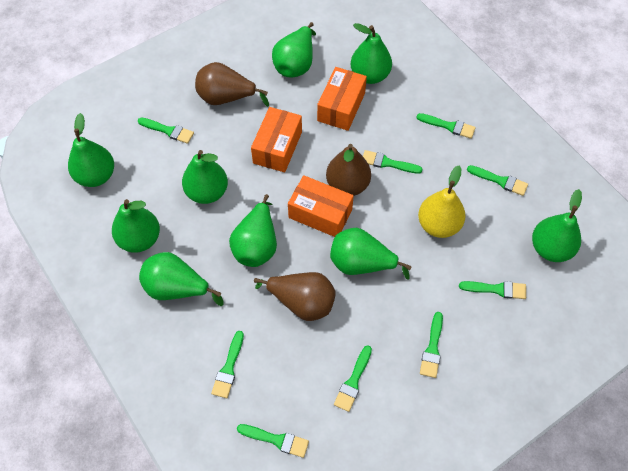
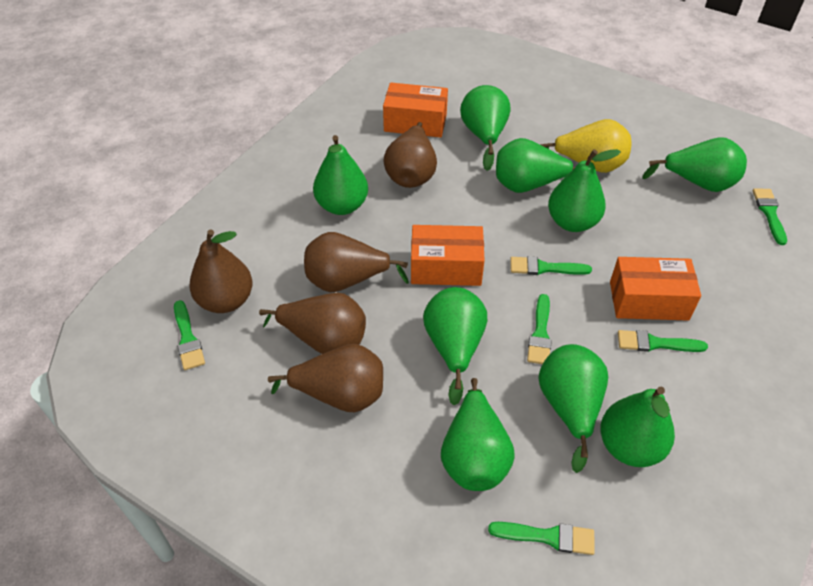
brown pear: [195,62,269,107] [254,272,336,321] [326,144,371,196] = 3 -> [189,230,253,313] [259,293,366,354] [268,344,383,412] [304,232,409,292] [383,122,437,188] = 5
green brush: [138,118,194,144] [211,331,244,398] [237,424,309,458] [334,345,372,412] [363,150,422,174] [416,113,476,139] [420,312,443,378] [459,281,526,299] [467,165,528,196] = 9 -> [174,300,205,370] [488,522,595,555] [510,256,592,275] [527,294,552,364] [618,330,708,352] [753,189,787,245] = 6

